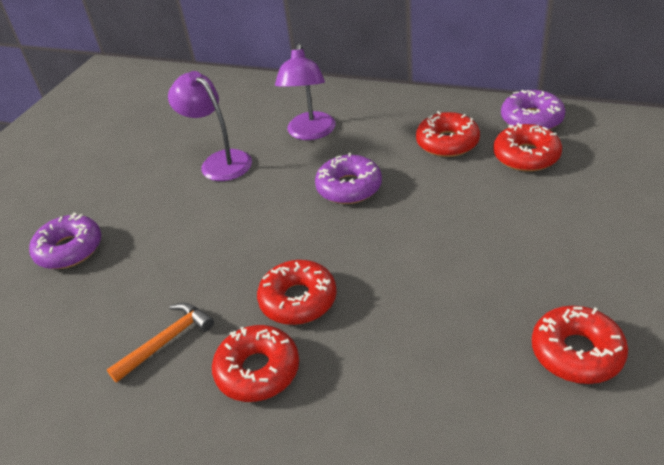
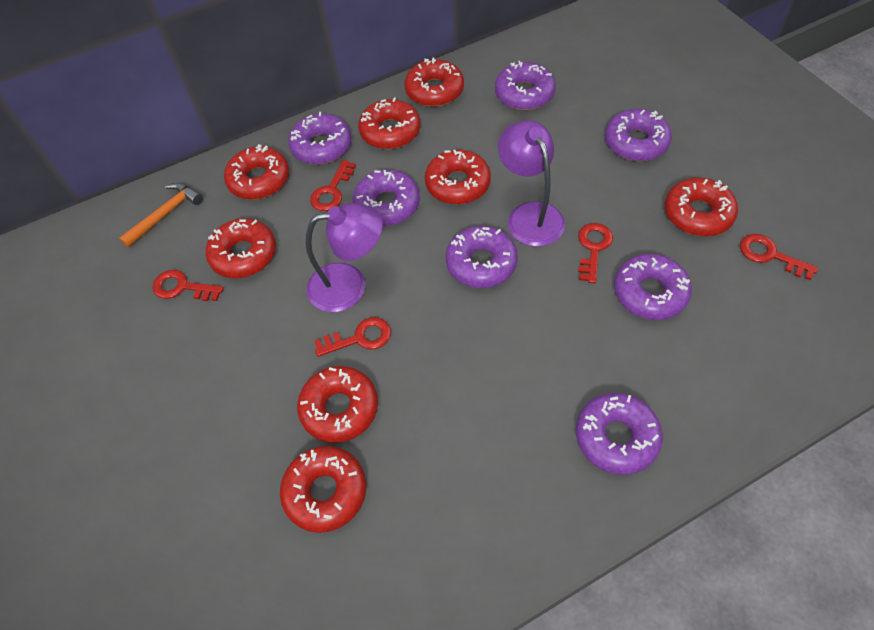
purple donut: [29,213,102,269] [315,153,382,204] [501,90,566,130] = 3 -> [288,112,351,164] [353,170,420,226] [446,226,518,288] [495,61,556,110] [576,393,663,475] [605,109,672,161] [614,254,692,320] = 7
red donut: [212,325,299,402] [257,260,337,325] [416,111,480,157] [493,123,562,172] [532,306,628,384] = 5 -> [206,218,276,278] [224,144,289,200] [280,446,366,533] [297,366,378,443] [358,97,420,149] [404,58,464,107] [425,150,491,204] [665,177,738,236] = 8
red key: none = 0 -> [153,270,224,301] [310,160,356,211] [314,317,391,357] [578,223,613,283] [740,234,818,280] = 5

